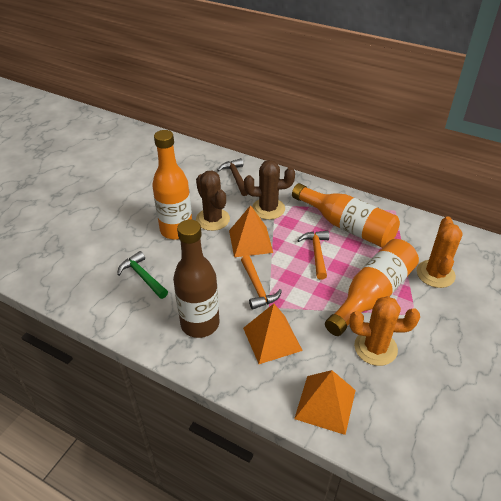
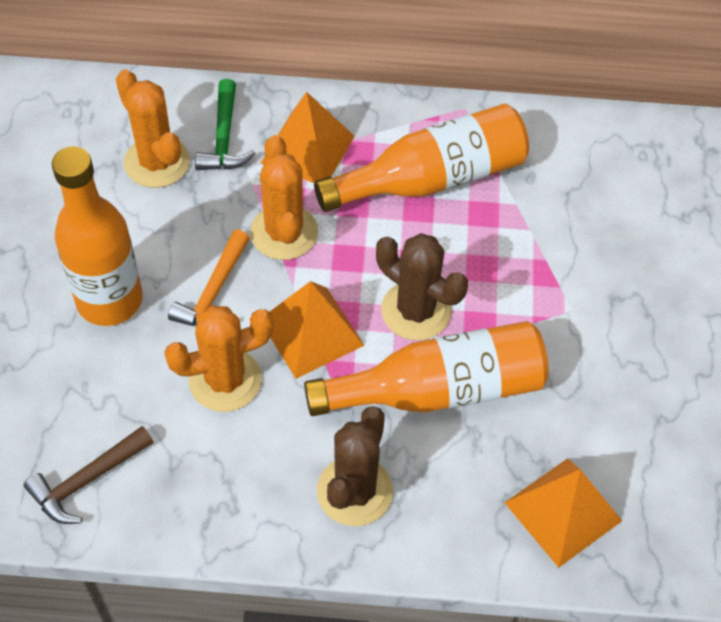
brown bottle: [173,220,219,338] = 1 -> none = 0
orange cactus: [350,296,420,366] [417,216,463,288] = 2 -> [116,70,190,188] [164,306,274,412] [250,135,318,260] = 3
orange hammer: [241,255,282,310] [297,231,329,280] = 2 -> [168,230,250,326] = 1

